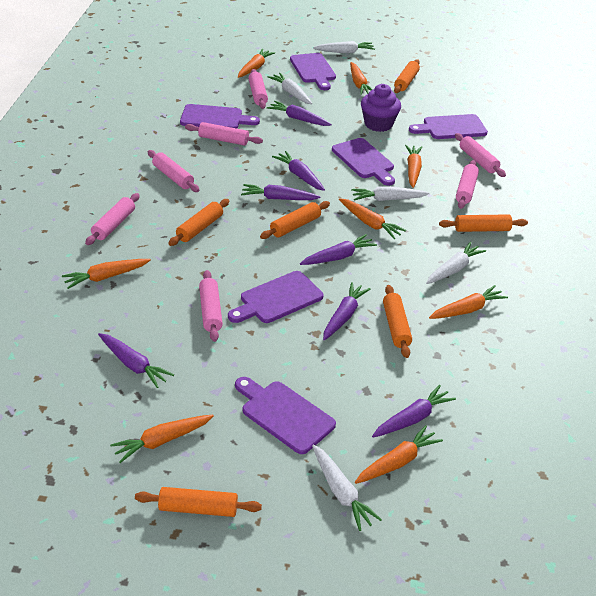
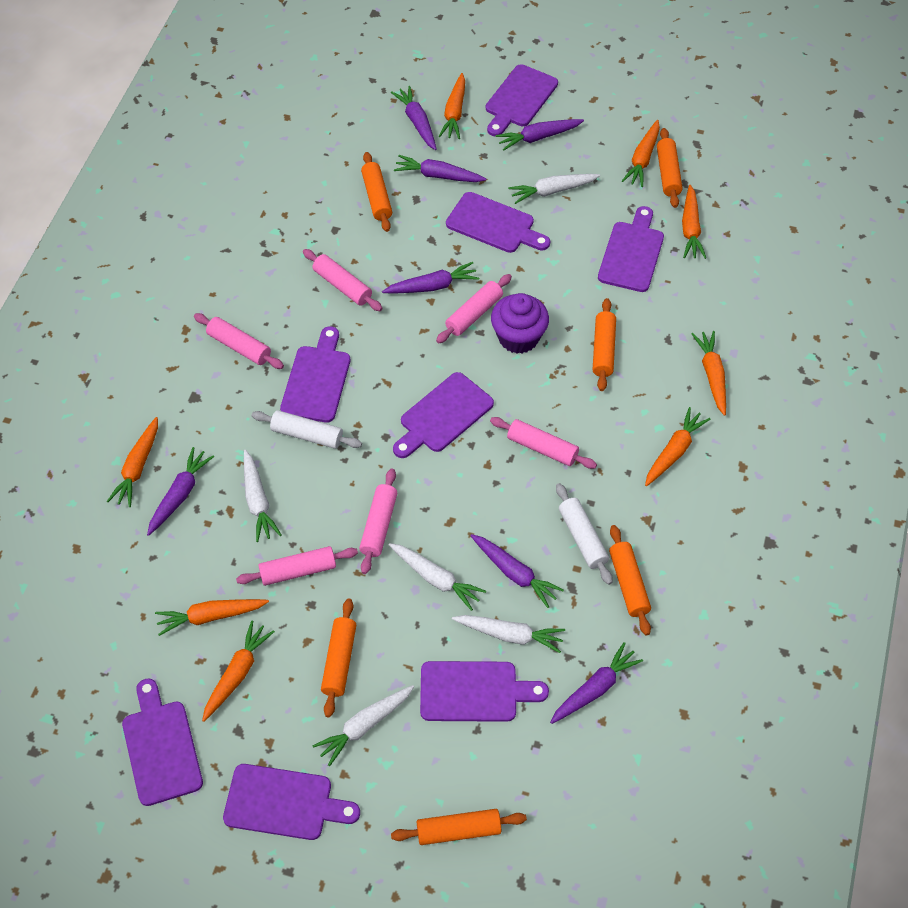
pink rolling pin: [85,193,140,245] [148,150,200,192] [185,122,263,146] [199,270,223,342] [248,69,268,109] [455,133,506,177] [456,160,479,209] = 7 -> [194,313,284,369] [236,546,358,586] [303,249,383,311] [359,469,397,574] [436,274,512,343] [490,417,597,469] = 6
purple cutting board: [180,104,260,129] [228,271,323,323] [235,377,336,454] [290,53,336,90] [332,138,395,186] [409,114,488,139] = 6 -> [122,679,203,806] [223,764,360,840] [280,326,350,423] [393,372,494,458] [420,661,549,722] [446,192,550,253] [486,64,558,136] [598,206,664,292] = 8
white rolling pin: none = 0 -> [251,410,362,449] [556,483,613,585] = 2

